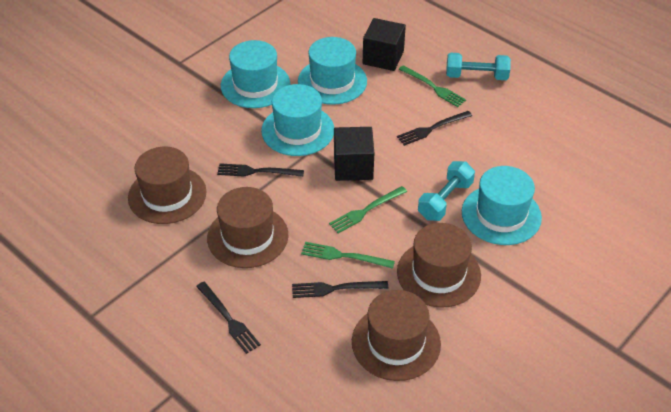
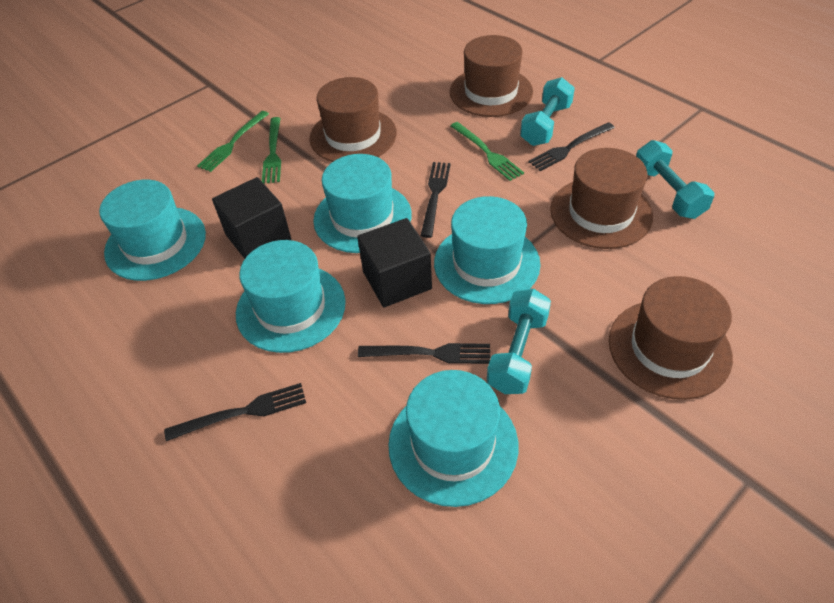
turquoise dumbbell: [418,161,475,221] [446,53,511,80] = 2 -> [487,289,551,394] [520,77,575,146] [636,140,714,219] = 3
turquoise hat: [221,40,290,108] [261,84,334,156] [298,37,367,105] [462,166,542,245] = 4 -> [99,180,206,281] [236,240,346,353] [313,154,412,253] [388,370,518,507] [434,196,541,304] = 5

